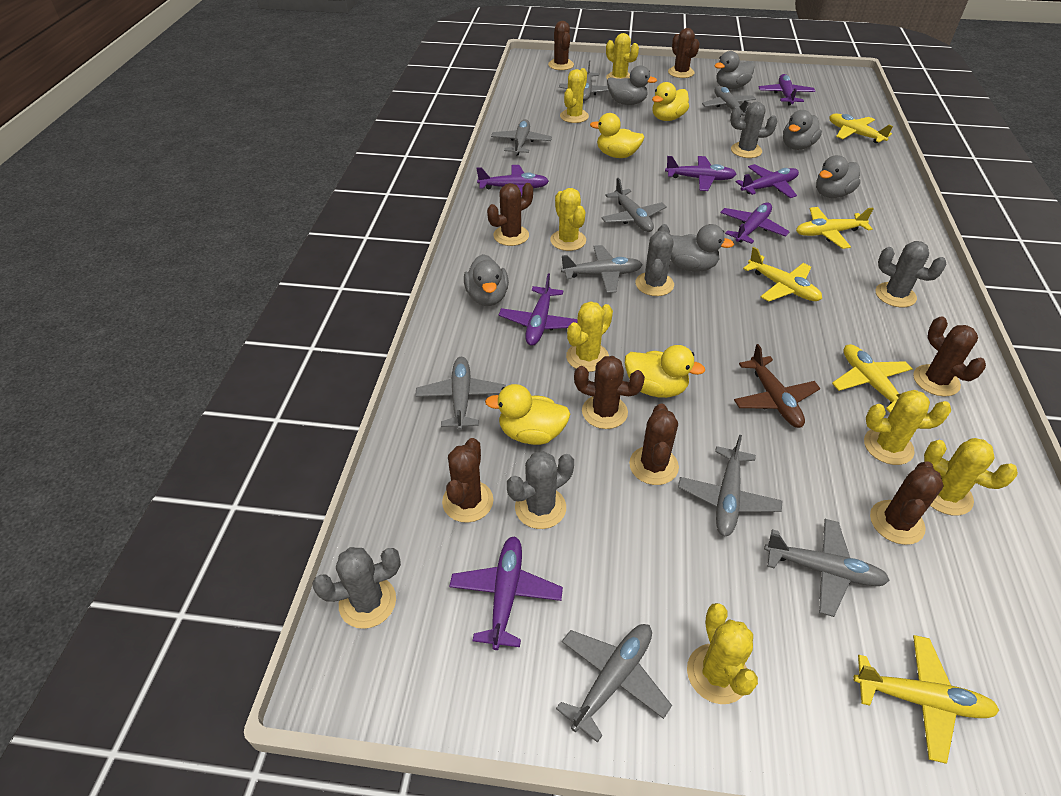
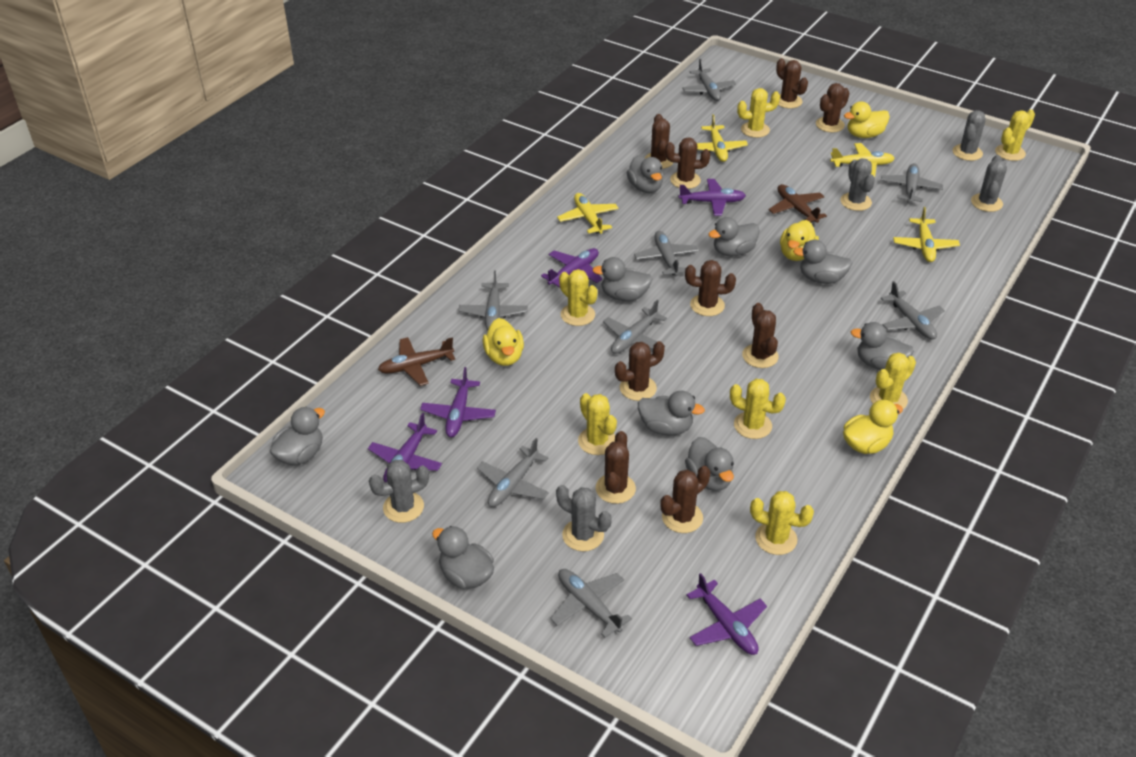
brown cactus: [442,438,493,523] [487,183,533,246] [548,21,574,70] [574,356,645,429] [629,404,679,485] [668,28,700,78] [870,461,944,545] [913,316,986,396] = 8 -> [596,431,636,504] [615,341,665,401] [645,114,674,169] [660,466,710,533] [665,137,710,189] [685,260,736,316] [742,303,779,368] [776,58,808,108] [816,83,849,132] = 9
brown plane: [734,344,821,428] = 1 -> [378,337,455,386] [769,184,827,223] = 2
grey duck: [464,254,509,306] [607,65,657,105] [671,224,734,271] [714,51,755,89] [783,110,822,150] [816,155,861,198] = 6 -> [270,407,325,465] [432,526,494,589] [592,257,653,301] [627,155,663,193] [638,390,705,436] [685,437,734,491] [709,217,760,256] [793,240,852,284] [851,322,914,370] = 9
grey plane: [415,357,506,431] [491,119,552,156] [556,624,672,743] [559,61,609,101] [561,245,643,293] [601,178,667,232] [678,435,782,537] [702,86,756,116] [764,519,890,617] = 9 -> [458,270,528,330] [477,438,549,507] [550,569,632,638] [603,300,667,354] [634,231,699,276] [682,59,736,101] [881,163,943,203] [881,281,945,340] = 8
purple plane: [449,536,563,650] [476,165,549,197] [499,273,578,346] [665,156,737,191] [720,203,790,244] [736,164,799,198] [759,74,815,105] = 7 -> [368,413,442,482] [420,367,496,437] [541,248,603,287] [679,179,746,216] [686,573,767,655] = 5
yellow plane: [743,247,822,302] [796,207,874,249] [829,114,893,143] [832,344,913,413] [853,635,999,764] = 5 -> [557,193,619,234] [697,114,748,162] [830,143,895,177] [893,207,960,262] = 4

